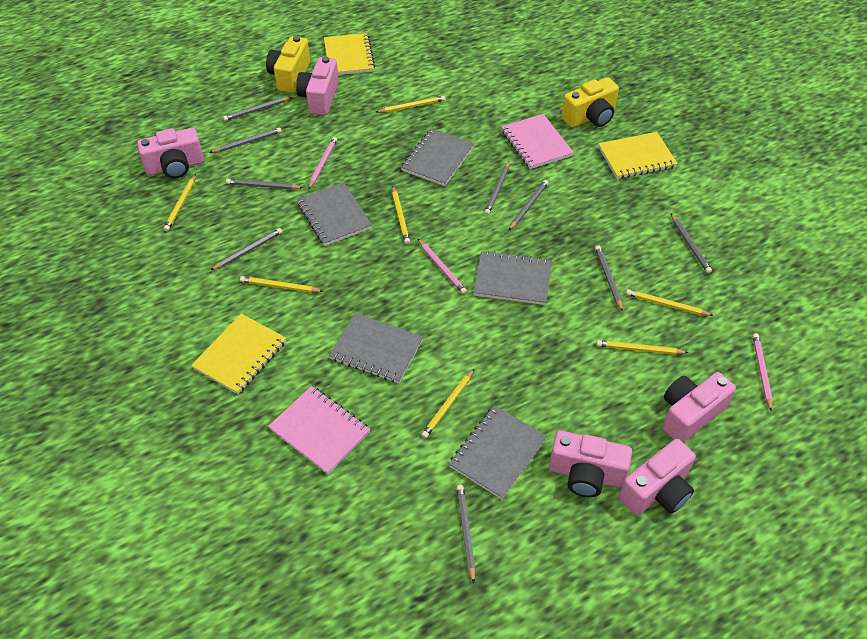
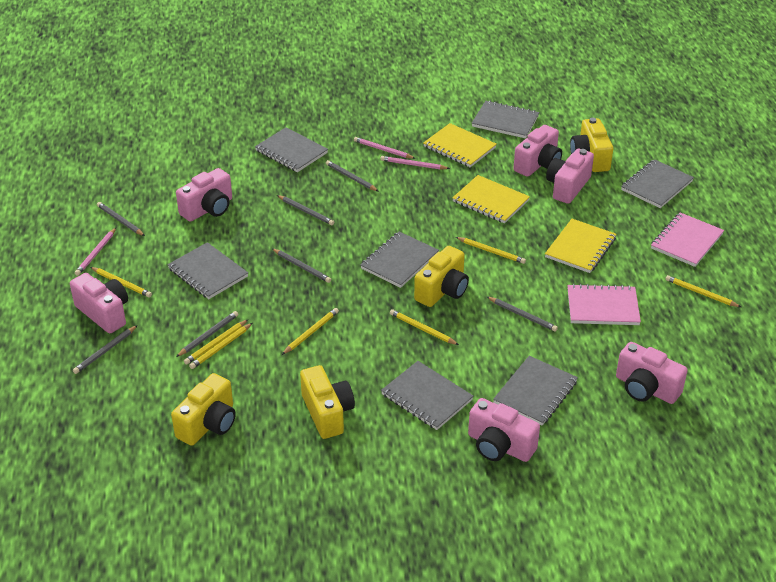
grey notebook: [297,182,372,246] [329,313,423,383] [401,129,474,186] [449,405,547,499] [473,251,552,305] = 5 -> [168,242,248,299] [255,127,328,172] [360,232,439,288] [381,361,473,430] [472,101,539,138] [493,356,578,426] [621,159,694,208] = 7
grey pencil: [210,128,282,153] [211,228,282,270] [223,97,292,121] [226,179,303,190] [456,485,475,583] [484,161,509,215] [509,180,548,230] [595,245,623,312] [671,214,712,273] = 9 -> [73,325,138,374] [97,202,145,236] [176,311,239,357] [272,248,331,283] [277,195,334,225] [326,160,378,191] [487,297,558,332] = 7
pink camera: [137,128,204,179] [296,57,339,115] [549,430,632,497] [619,439,696,515] [662,372,736,443] = 5 -> [70,273,128,333] [176,168,232,222] [468,398,540,462] [513,125,562,177] [546,149,594,204] [616,342,688,404] = 6
yellow camera: [266,36,310,93] [561,77,619,128] = 2 -> [171,373,236,446] [300,365,355,439] [414,246,469,307] [570,118,613,172] = 4

